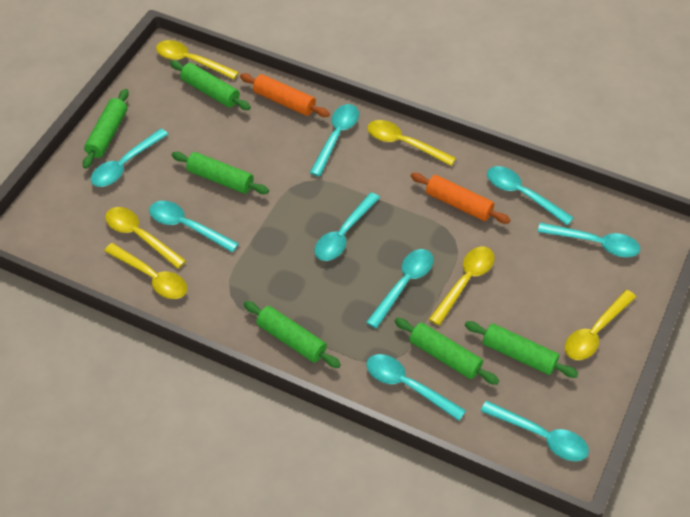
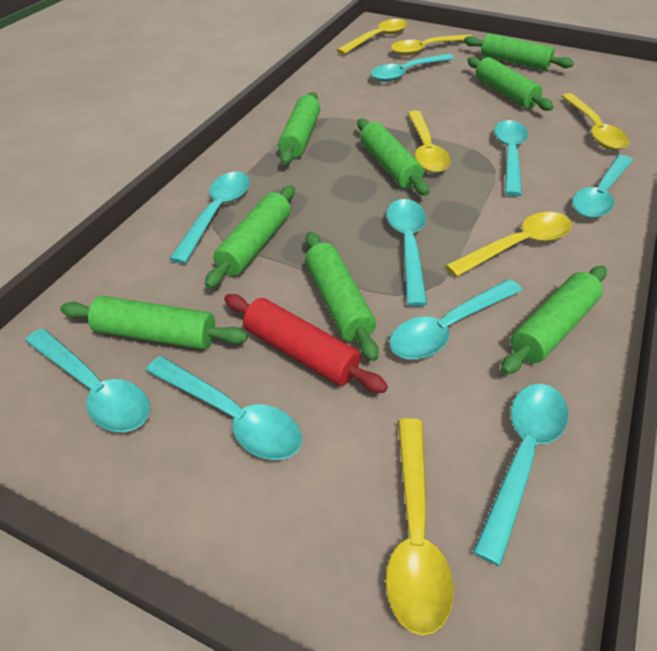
green rolling pin: [83,89,129,169] [170,61,251,110] [172,152,269,194] [244,301,341,368] [394,318,499,385] [465,321,578,378] = 6 -> [60,296,248,350] [205,185,295,289] [278,92,320,165] [305,232,379,361] [357,119,430,196] [464,33,574,70] [467,57,554,111] [501,266,607,375] = 8
orange rolling pin: [240,73,330,117] [411,173,510,224] = 2 -> none = 0
red rolling pin: none = 0 -> [224,294,388,393] = 1

